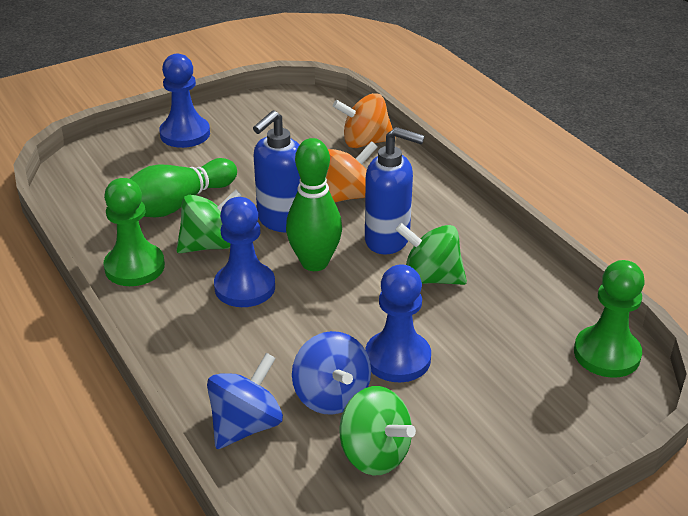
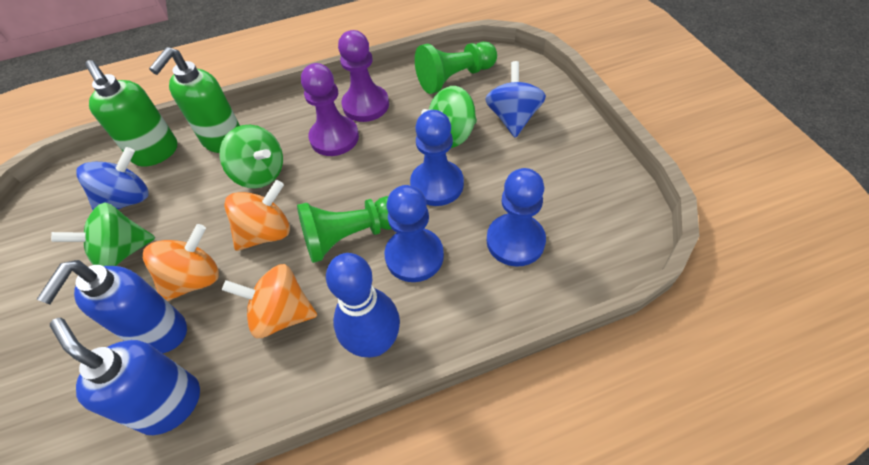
blue bowling pin: none = 0 -> [326,253,400,357] = 1
green bowling pin: [130,158,237,217] [286,138,342,271] = 2 -> none = 0
green soap dispenser: none = 0 -> [85,60,177,167] [149,47,240,153] = 2
orange spinning top: [326,141,377,202] [333,93,396,148] = 2 -> [143,224,219,301] [222,264,317,338] [224,180,290,251] = 3
purple pawn: none = 0 -> [301,63,359,156] [338,30,389,122] = 2

